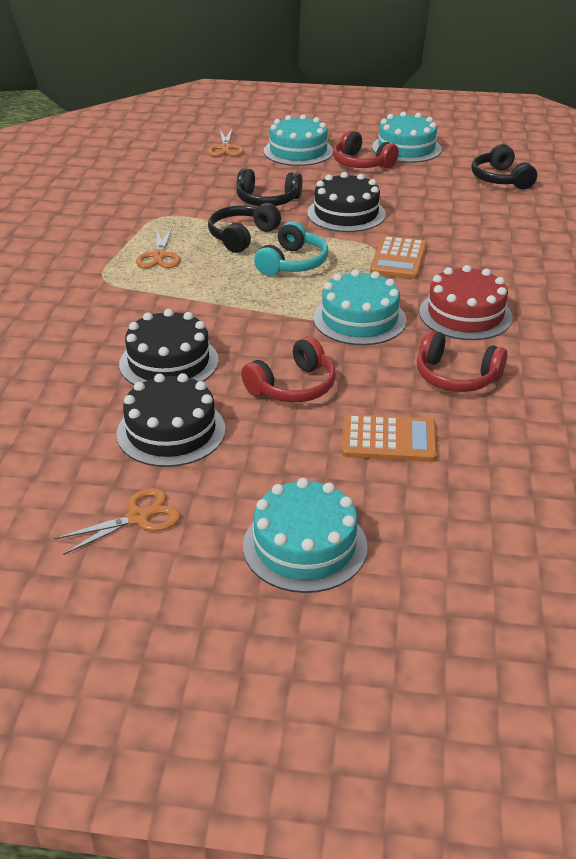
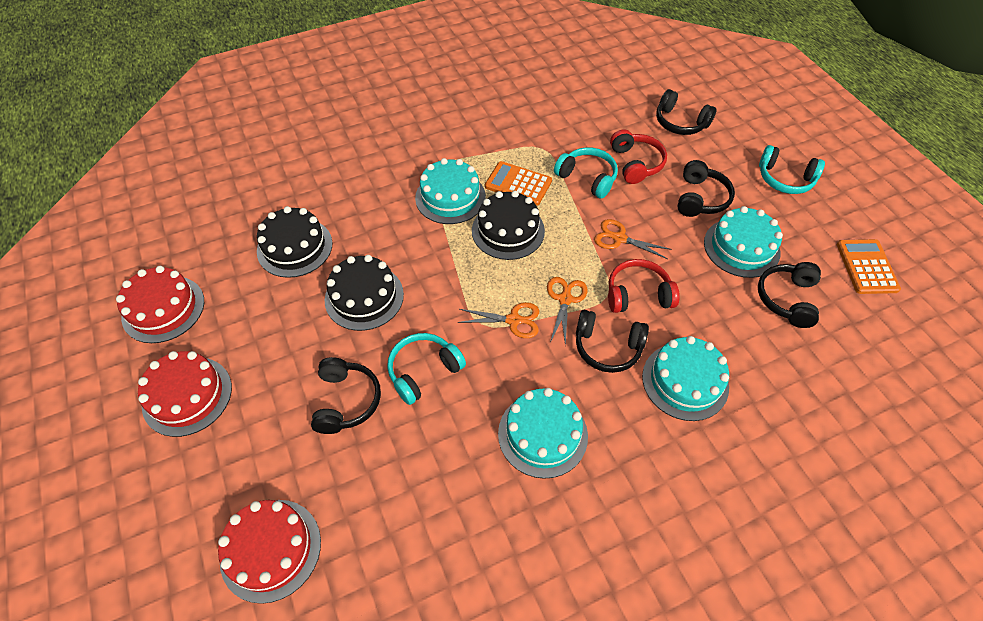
black headphones: [208,203,281,253] [236,168,303,206] [471,144,537,190] = 3 -> [311,357,381,434] [576,310,649,373] [656,89,717,135] [678,160,735,217] [758,262,821,328] = 5
red cake: [419,265,513,340] = 1 -> [116,266,204,343] [138,351,232,437] [218,500,321,604] = 3
red headphones: [241,337,336,402] [333,130,399,168] [417,330,507,392] = 3 -> [608,259,680,313] [610,129,667,184] = 2
turquoise headphones: [254,221,328,276] = 1 -> [387,333,466,405] [554,147,618,199] [759,145,825,194] = 3

